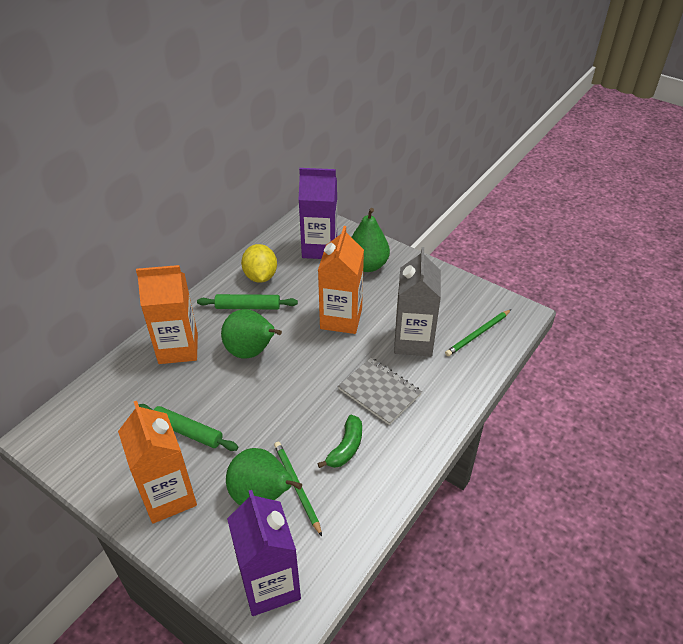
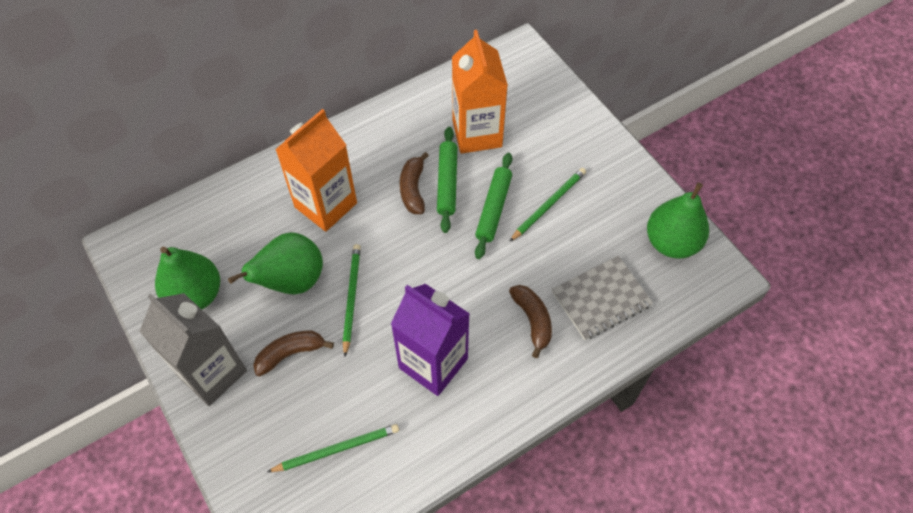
brown banana: none = 0 -> [253,331,334,376] [400,152,429,214] [509,285,552,358] = 3
green banana: [317,415,362,468] = 1 -> none = 0
green pencil: [274,442,322,536] [445,310,511,356] = 2 -> [267,424,399,472] [343,244,361,356] [509,168,586,242] = 3
orange carton: [118,401,197,523] [136,265,198,364] [318,226,364,334] = 3 -> [275,109,357,232] [452,30,508,154] = 2
purple carton: [227,490,301,616] [299,168,337,259] = 2 -> [391,284,470,396] = 1
yellow lemon: [241,244,277,283] = 1 -> none = 0

